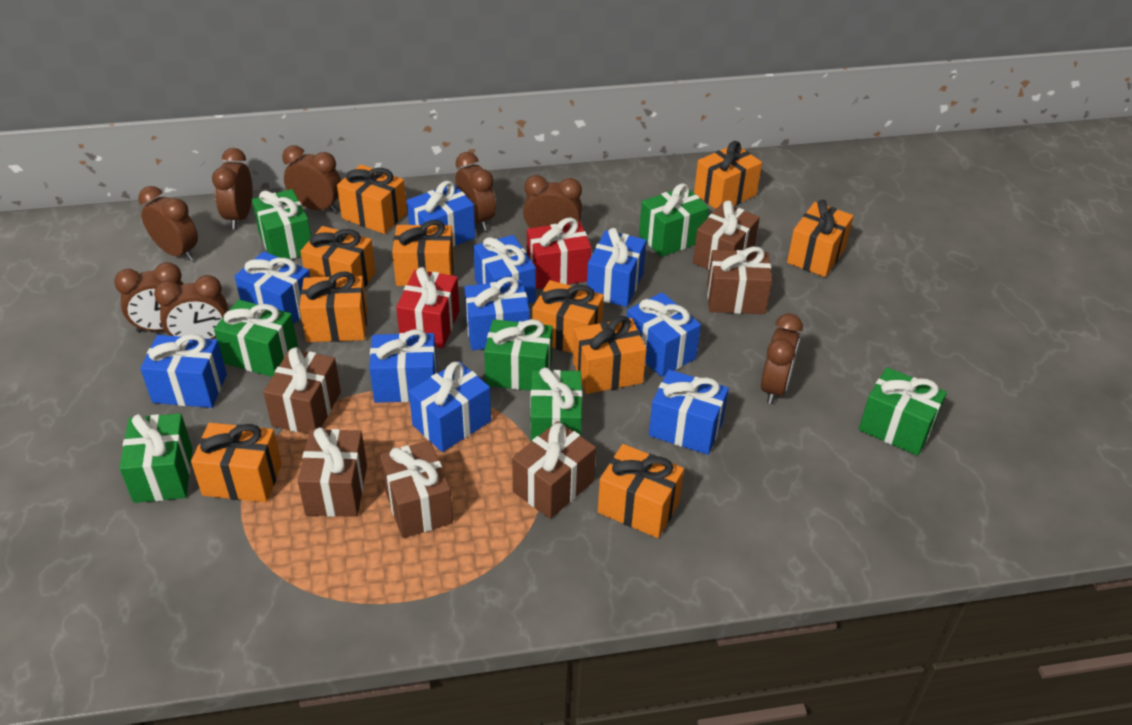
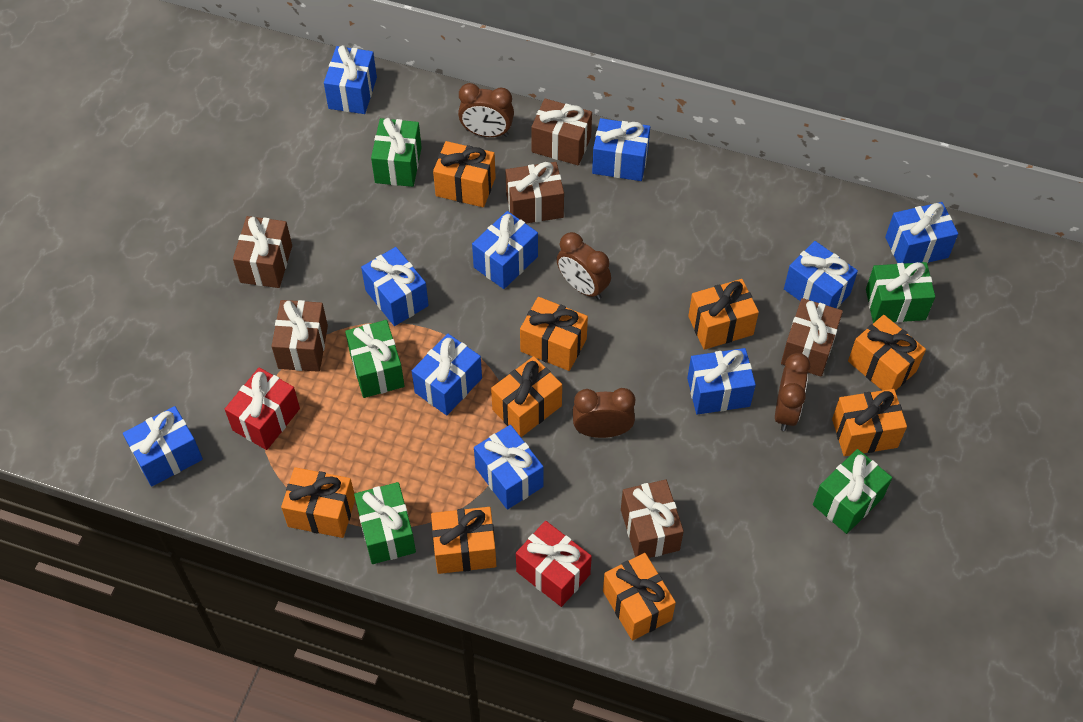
brown clock: [114,262,184,333] [139,186,198,261] [154,275,228,339] [212,148,253,229] [282,145,341,213] [455,152,496,231] [523,175,582,228] [761,313,803,404] = 8 -> [458,83,514,137] [557,232,611,300] [573,388,635,438] [775,353,810,431] = 4
green gift: [119,413,192,503] [214,300,298,377] [252,189,311,259] [484,319,553,391] [530,367,582,442] [639,183,709,257] [859,367,947,456] = 7 -> [345,320,405,398] [354,482,416,564] [371,118,422,187] [813,449,892,534] [866,262,935,323] = 5
orange gift: [191,423,282,502] [299,271,367,342] [300,226,376,288] [337,164,407,234] [392,220,454,286] [532,280,604,353] [573,316,647,394] [598,444,684,538] [694,141,762,210] [787,200,853,277] = 10 -> [281,467,355,538] [431,507,496,574] [433,141,496,207] [491,356,562,437] [520,297,588,371] [603,553,676,641] [688,279,759,350] [832,389,907,456] [848,315,926,391] = 9

